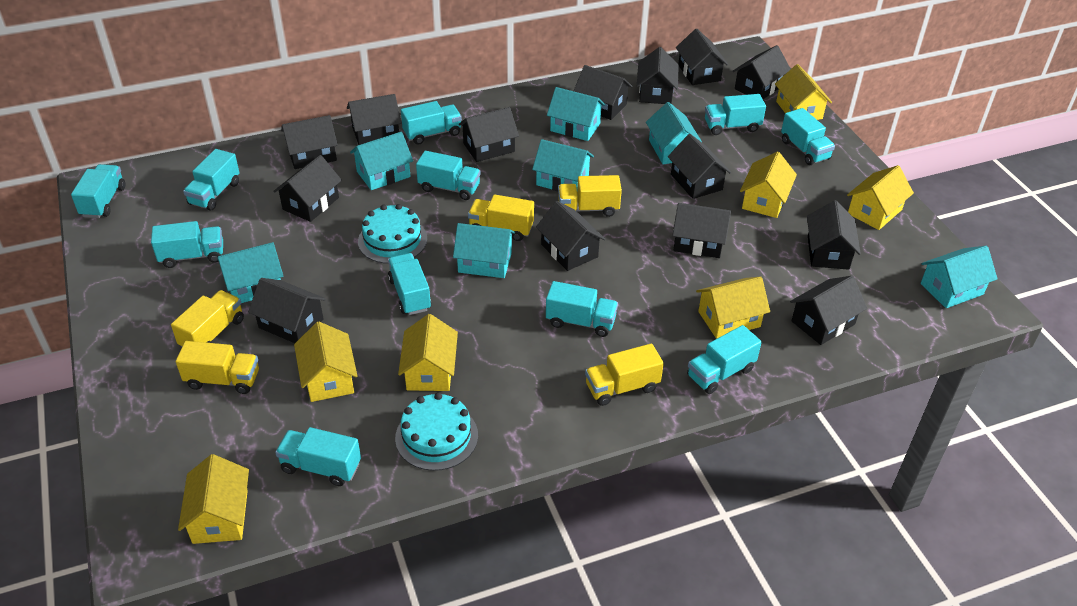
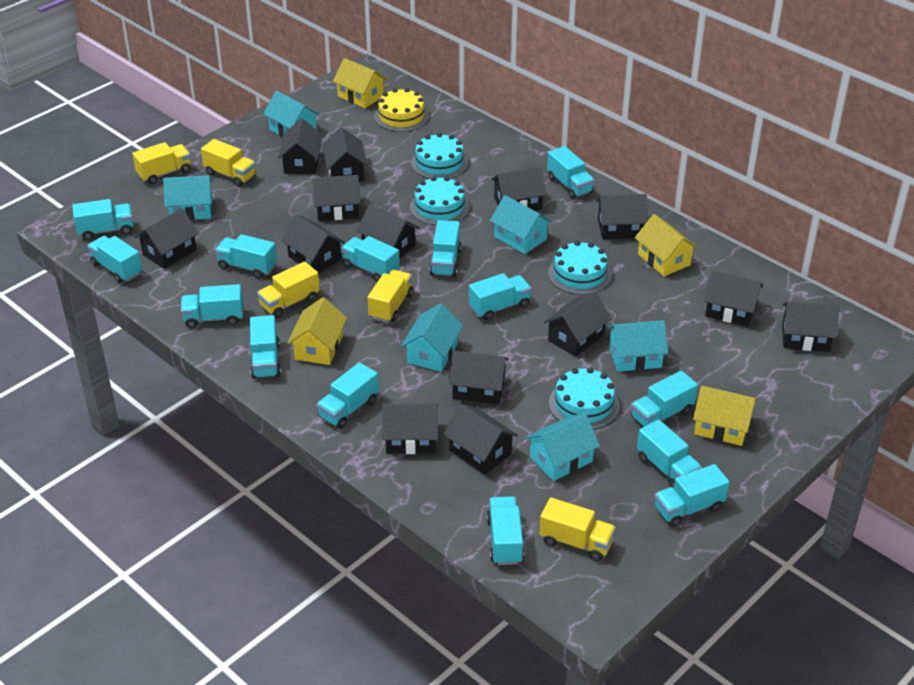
turquoise cake: [358,204,427,264] [395,393,478,471] = 2 -> [410,176,470,225] [411,133,468,179] [548,241,612,295] [549,367,620,429] = 4
turquoise house: [218,242,283,303] [350,132,413,190] [453,223,515,278] [532,139,594,191] [547,87,605,141] [646,102,702,164] [921,246,997,308] = 7 -> [163,175,213,220] [263,91,320,137] [401,303,463,372] [490,195,553,254] [525,413,600,481] [607,320,668,372] = 6
turquoise truck: [71,164,125,218] [151,221,223,268] [183,149,240,211] [275,427,361,486] [388,253,431,315] [401,101,462,145] [416,151,481,200] [546,281,618,337] [687,325,762,394] [705,94,766,135] [781,108,835,165] = 11 -> [72,199,134,240] [87,236,142,283] [181,284,243,328] [215,234,277,279] [250,315,281,379] [317,362,379,429] [341,236,400,282] [429,220,461,277] [469,273,532,320] [486,496,524,565] [547,146,594,199] [631,371,698,426] [637,419,702,488] [655,464,730,527] = 14
yellow cake: none = 0 -> [374,88,429,132] = 1
yellow house: [178,454,249,544] [294,321,357,402] [398,314,458,391] [696,277,770,339] [740,152,797,218] [775,64,832,120] [847,165,914,230] = 7 -> [287,297,347,365] [333,58,388,108] [635,214,698,276] [693,386,757,446] = 4

